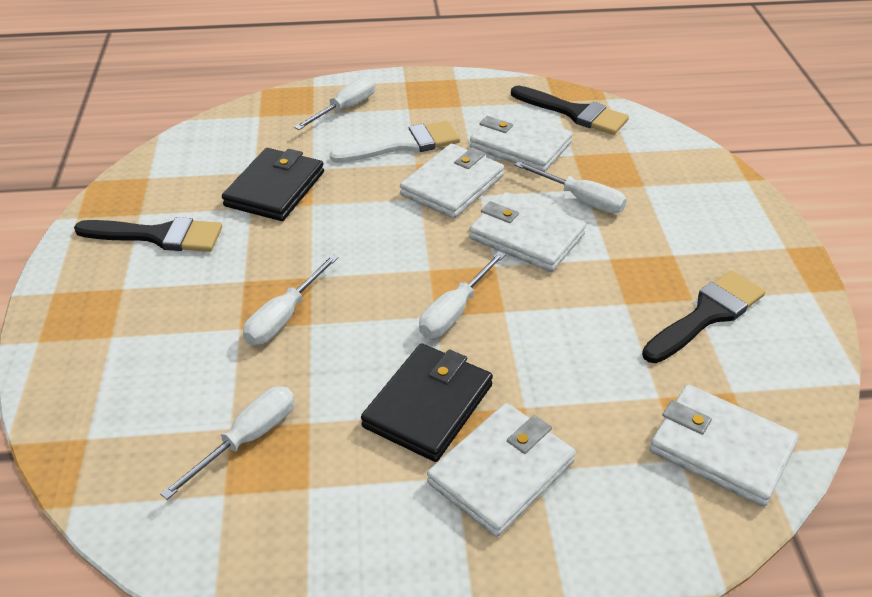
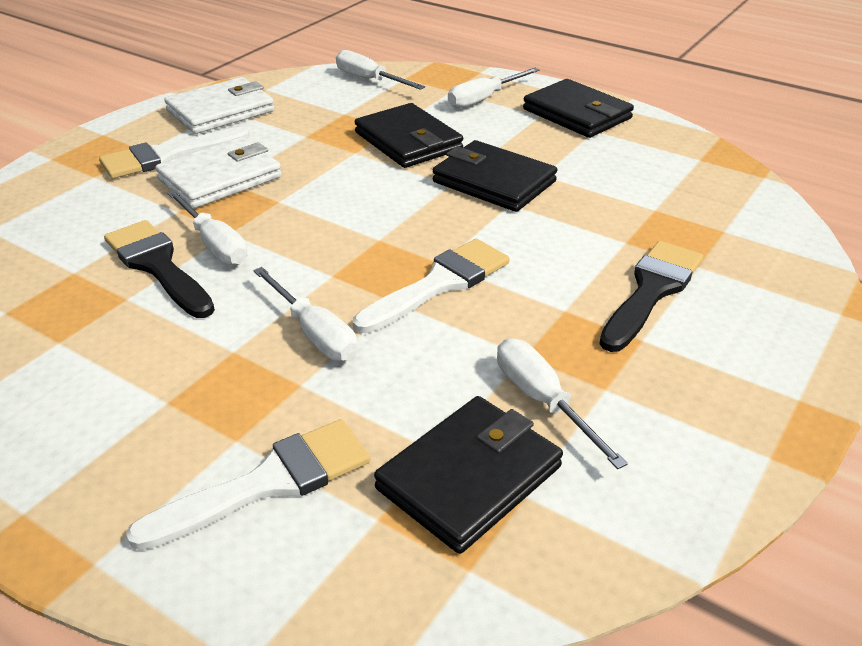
black brush: [74,217,222,252] [511,85,629,135] [642,270,765,363] = 3 -> [104,220,215,318] [599,241,703,352] = 2
black wallet: [222,148,324,221] [361,343,493,462] = 2 -> [355,103,463,168] [374,396,563,554] [433,140,557,212] [523,79,634,138] = 4
white brush: [330,121,460,163] = 1 -> [99,127,250,179] [126,419,370,550] [353,239,510,333] = 3
white wallet: [400,144,504,219] [427,403,576,537] [469,192,586,272] [470,109,573,172] [650,384,799,507] = 5 -> [155,137,282,209] [164,77,274,134] = 2

